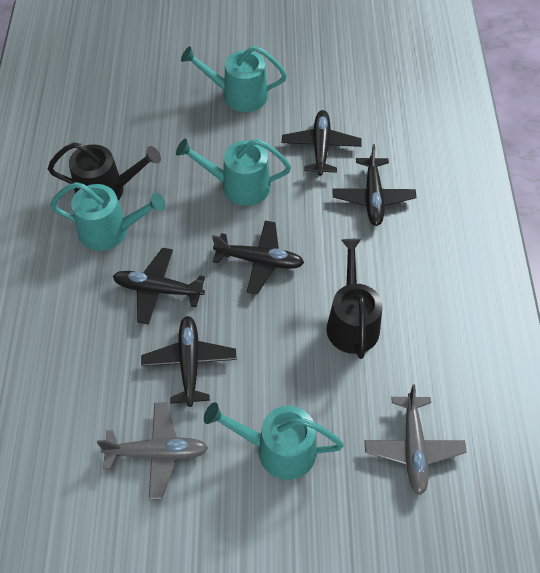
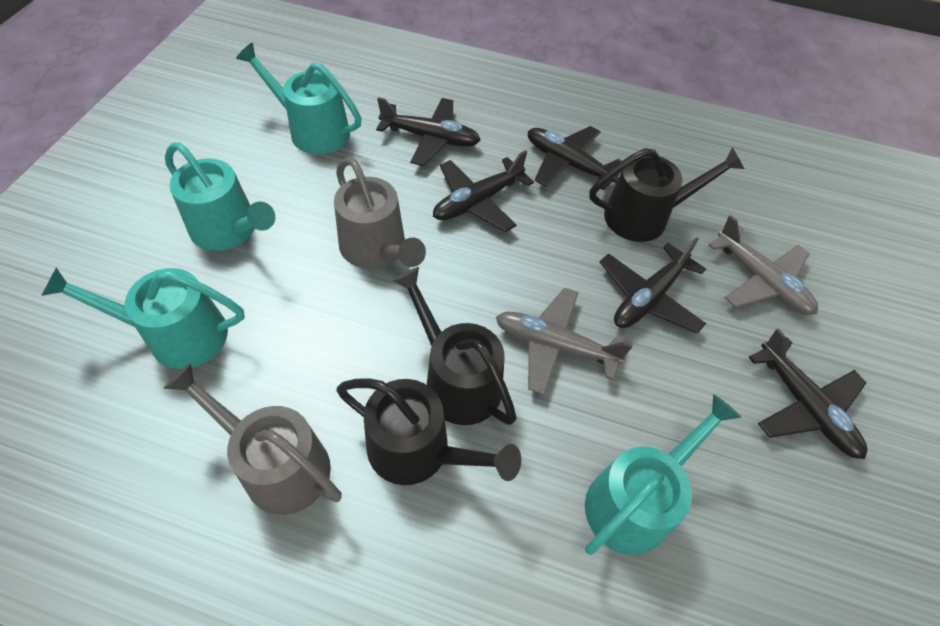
black watering can: [48,142,161,200] [327,239,382,359] = 2 -> [336,378,521,485] [392,267,517,425] [589,147,744,242] = 3
grey watering can: none = 0 -> [164,363,342,515] [334,157,426,269] = 2

